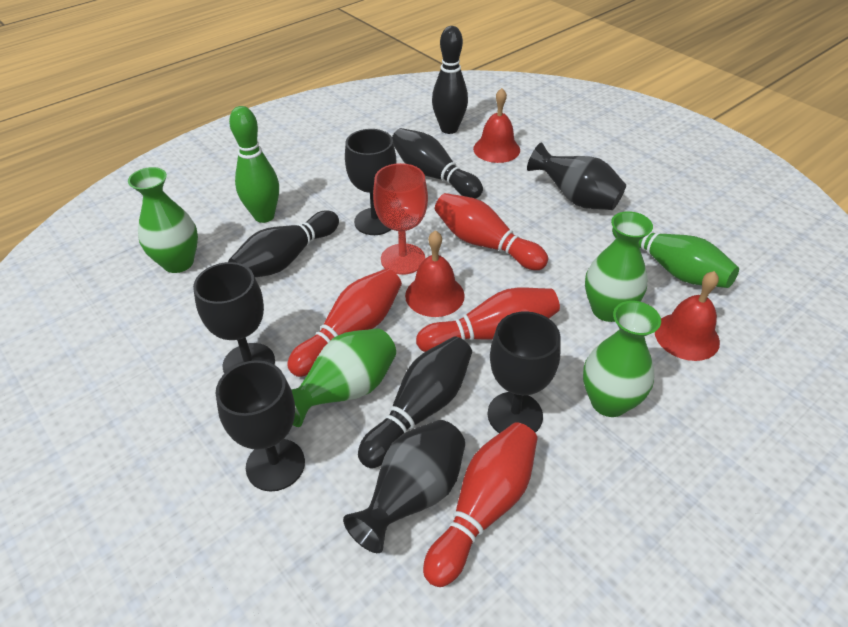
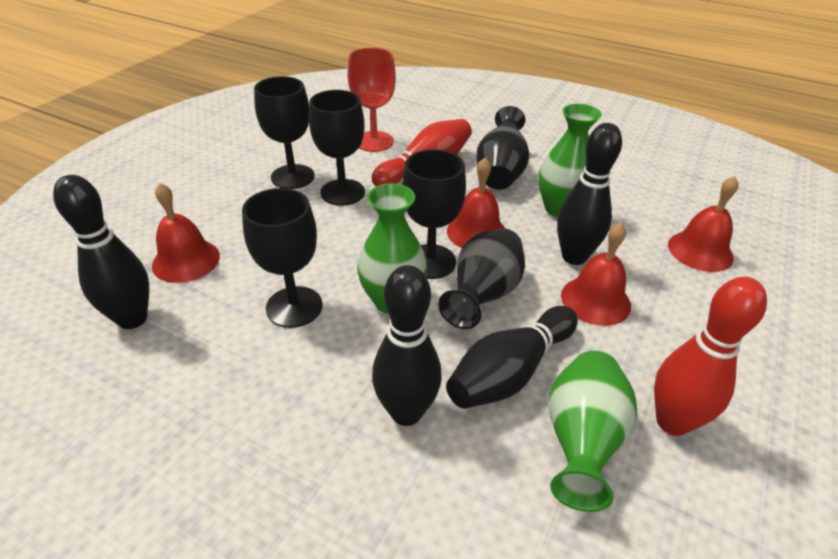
green bowling pin: [229,106,279,223] [612,228,739,288] = 2 -> none = 0
green vase: [128,167,198,273] [291,328,396,427] [583,301,661,417] [585,211,653,322] = 4 -> [357,183,427,314] [538,104,602,217] [548,351,637,512] = 3
red bell: [405,230,465,317] [473,88,520,163] [655,271,720,361] = 3 -> [152,183,220,283] [447,157,505,248] [561,223,631,326] [668,176,739,272] = 4
red bowling pin: [287,268,402,377] [416,288,560,352] [423,422,538,587] [435,193,548,270] = 4 -> [372,119,472,186] [654,277,767,436] = 2

